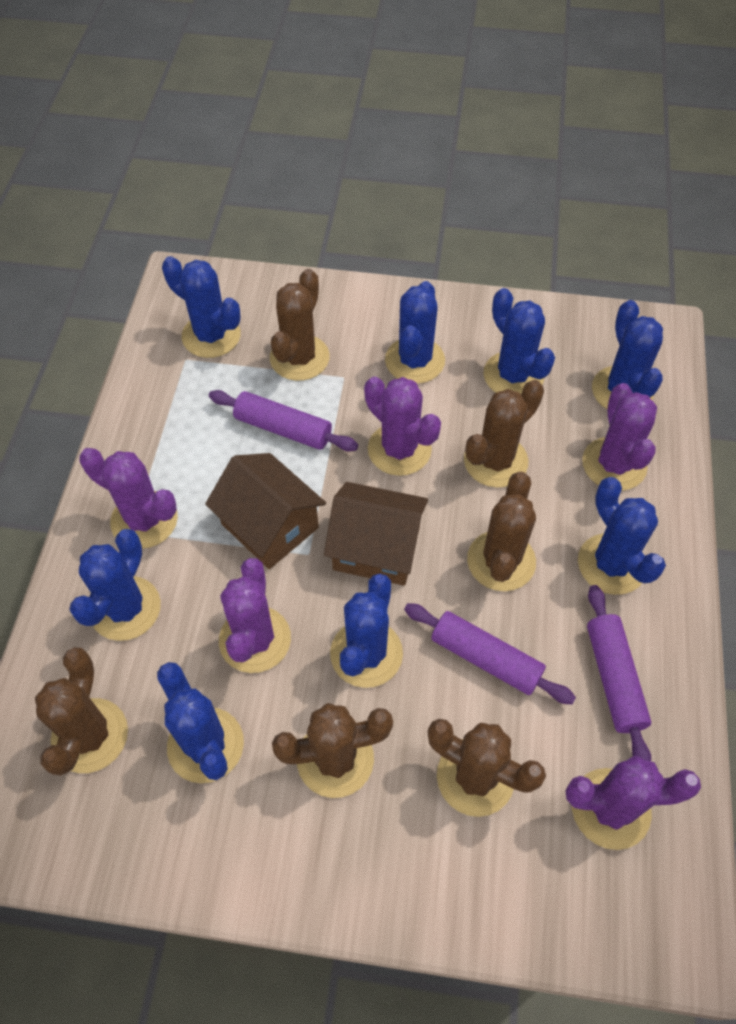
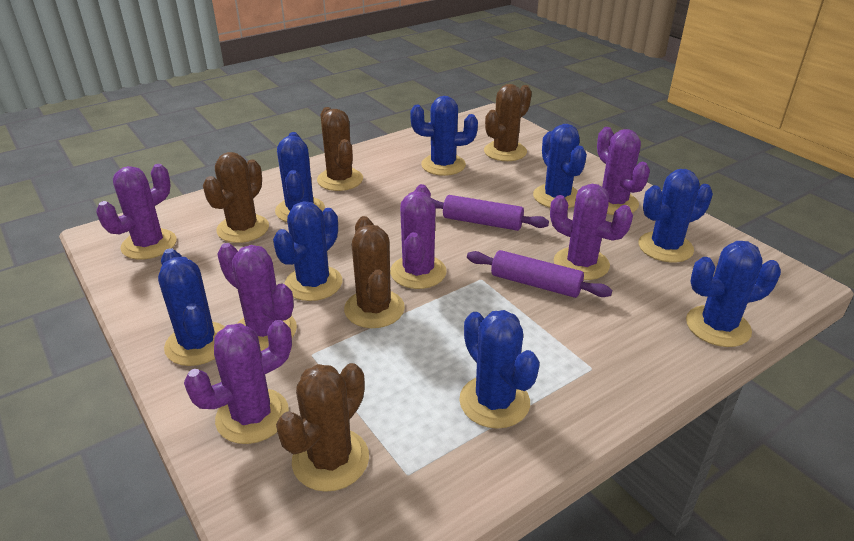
brown cactus: [35,647,128,776] [270,269,330,381] [272,703,393,798] [428,719,546,817] [464,380,544,488] [467,472,536,591] = 6 -> [203,152,269,243] [276,363,369,492] [317,107,363,191] [344,216,405,328] [484,84,532,161] = 5
brown house: [205,453,326,569] [324,482,428,586] = 2 -> none = 0
purple cactus: [79,448,178,549] [219,558,291,673] [364,377,441,476] [566,756,701,850] [582,383,657,491] = 5 -> [96,164,176,260] [184,320,292,444] [217,243,297,351] [390,184,447,289] [550,184,633,280] [597,127,650,215] = 6
purple rolling pin: [209,390,358,451] [404,603,576,704] [587,585,651,761] = 3 -> [431,195,549,231] [467,250,612,298] = 2

